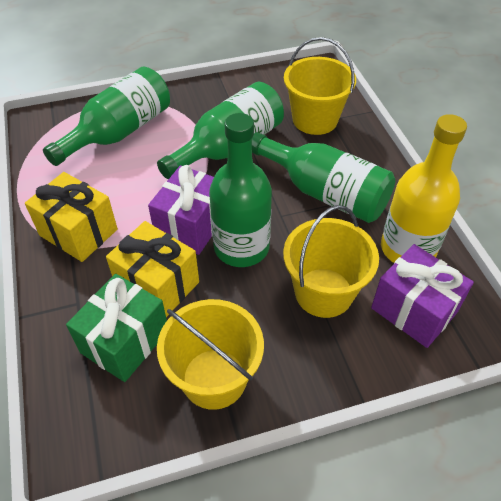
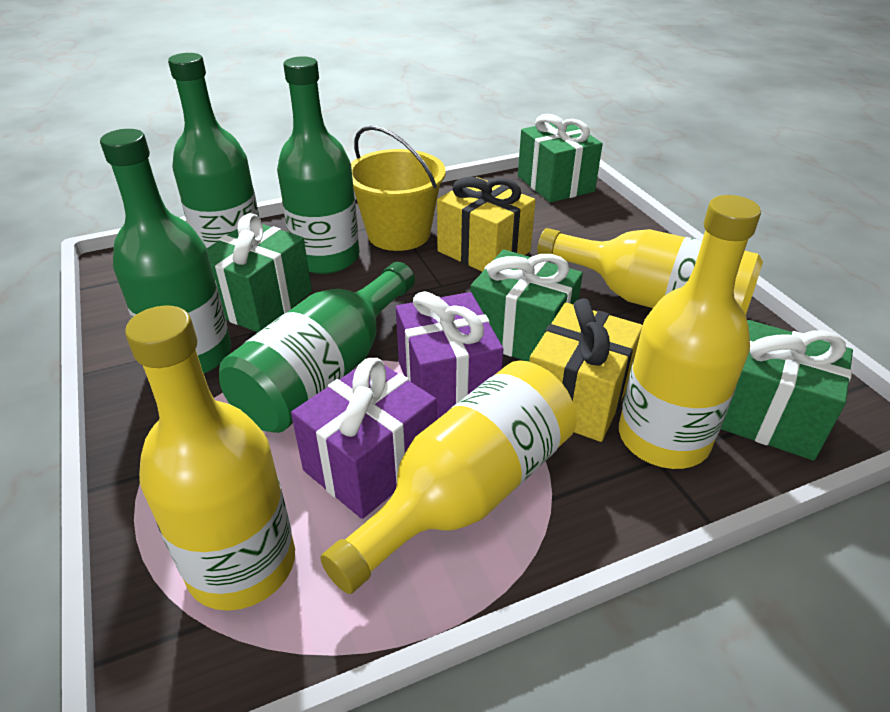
green gift: [66,274,167,382] = 1 -> [207,213,312,333] [470,250,583,362] [518,114,603,203] [721,320,853,460] = 4
yellow bottle: [381,114,467,263] = 1 -> [125,306,295,611] [320,360,577,594] [537,228,763,315] [619,195,761,469] = 4
yellow bucket: [157,299,264,410] [283,205,379,318] [284,37,356,135] = 3 -> [351,125,446,251] = 1

